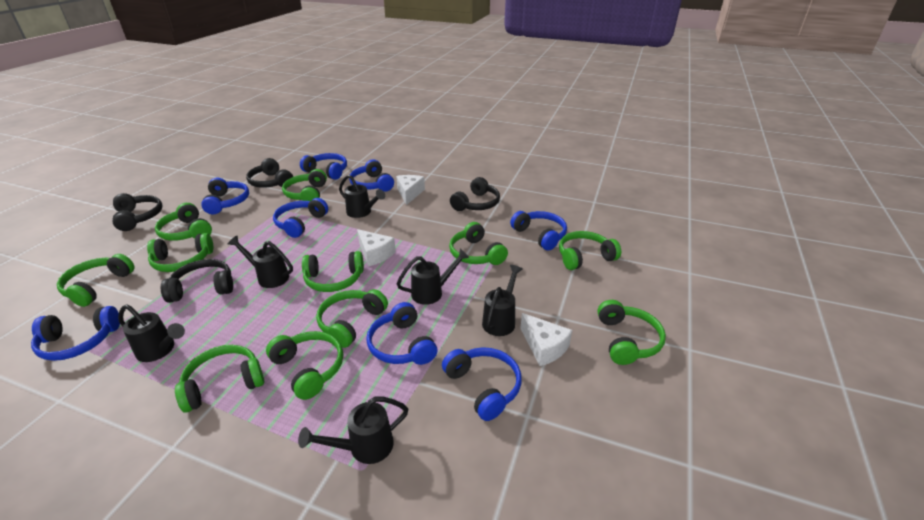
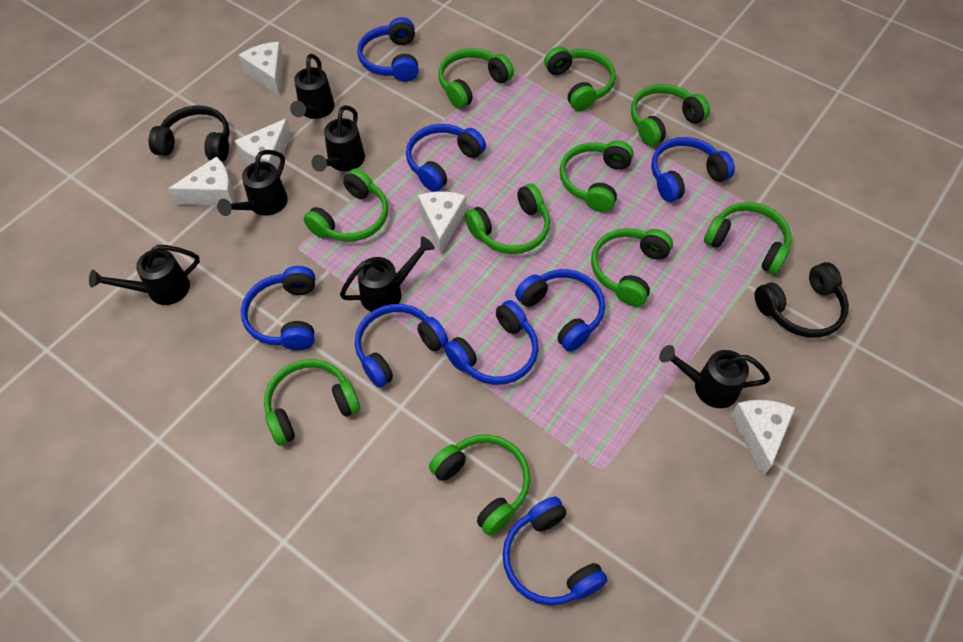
black headphones: [113,193,163,231] [161,259,233,303] [246,158,293,188] [450,177,500,211] = 4 -> [148,106,230,162] [755,262,849,338] = 2
green headphones: [57,254,135,307] [147,233,213,272] [155,203,212,241] [175,345,264,413] [266,331,343,400] [282,169,327,201] [302,251,364,292] [316,289,388,348] [449,222,508,265] [559,231,621,270] [597,300,666,365] = 11 -> [264,359,360,446] [304,168,388,242] [429,435,530,536] [438,48,514,109] [465,183,550,254] [544,47,616,111] [560,140,634,212] [591,228,673,306] [631,84,710,146] [704,202,791,275] = 10
white cheese: [357,229,396,267] [396,175,425,205] [520,313,572,366] = 3 -> [168,156,235,205] [235,118,291,169] [238,42,284,96] [418,191,466,254] [731,400,795,476] = 5

